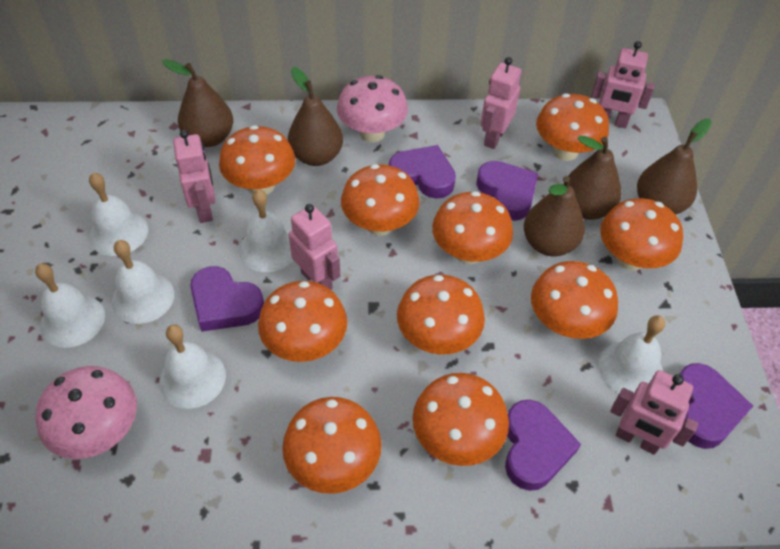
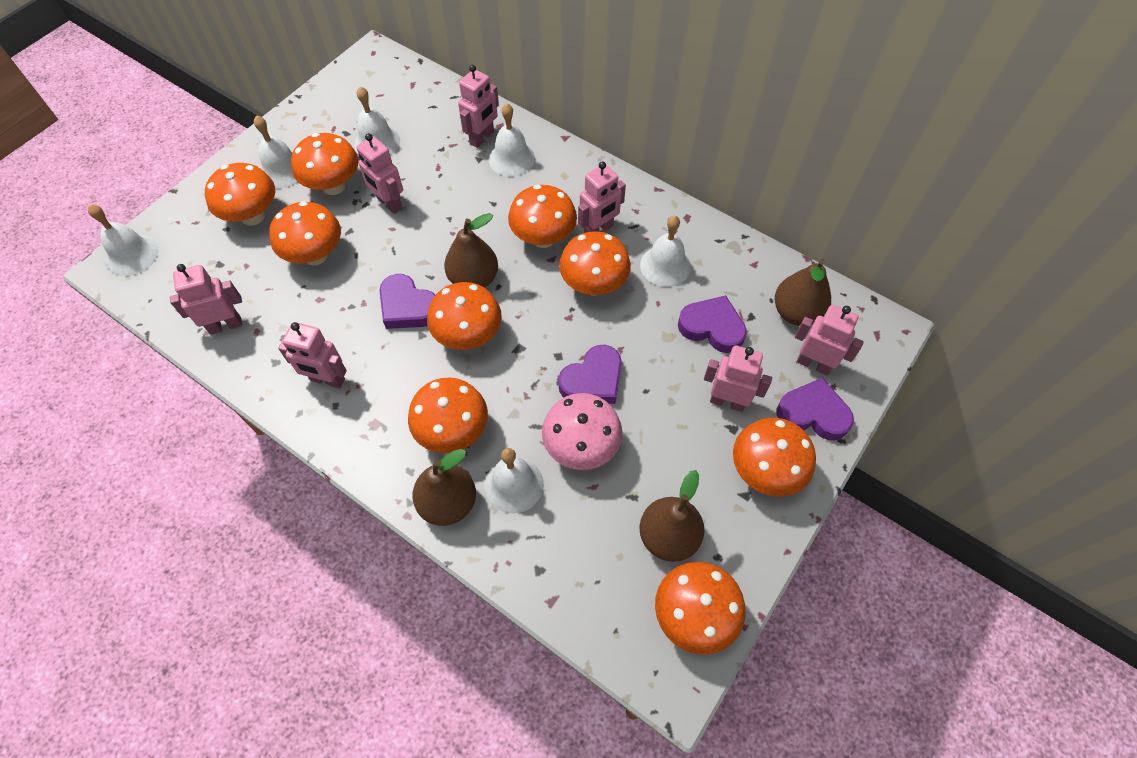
brown pear: [162,59,233,147] [288,67,343,166] [524,176,585,256] [564,136,621,220] [637,118,712,215] = 5 -> [413,449,476,526] [444,213,498,288] [640,470,704,562] [775,259,831,326] = 4
orange mushroom: [219,125,295,195] [258,281,347,362] [282,397,382,494] [341,164,420,236] [397,275,485,354] [412,373,509,466] [432,191,513,264] [531,261,618,339] [536,94,609,161] [600,198,683,271] = 10 -> [205,163,275,226] [269,201,341,265] [291,133,359,195] [408,377,488,453] [427,282,502,350] [508,185,577,248] [559,231,631,295] [655,562,745,655] [733,418,816,497] = 9
pink mushroom: [35,366,137,459] [337,75,408,142] = 2 -> [542,393,622,470] = 1
pink robot: [173,130,215,223] [288,204,340,290] [481,57,521,149] [591,41,655,128] [610,370,698,455] = 5 -> [170,264,242,335] [278,322,347,389] [357,133,403,214] [458,65,499,148] [578,161,626,233] [704,345,772,412] [795,305,864,375] = 7
purple heart: [190,266,264,332] [389,145,456,199] [476,161,538,221] [505,400,581,491] [679,363,753,449] = 5 -> [380,274,435,329] [558,345,621,404] [678,295,747,353] [776,378,854,440] = 4

